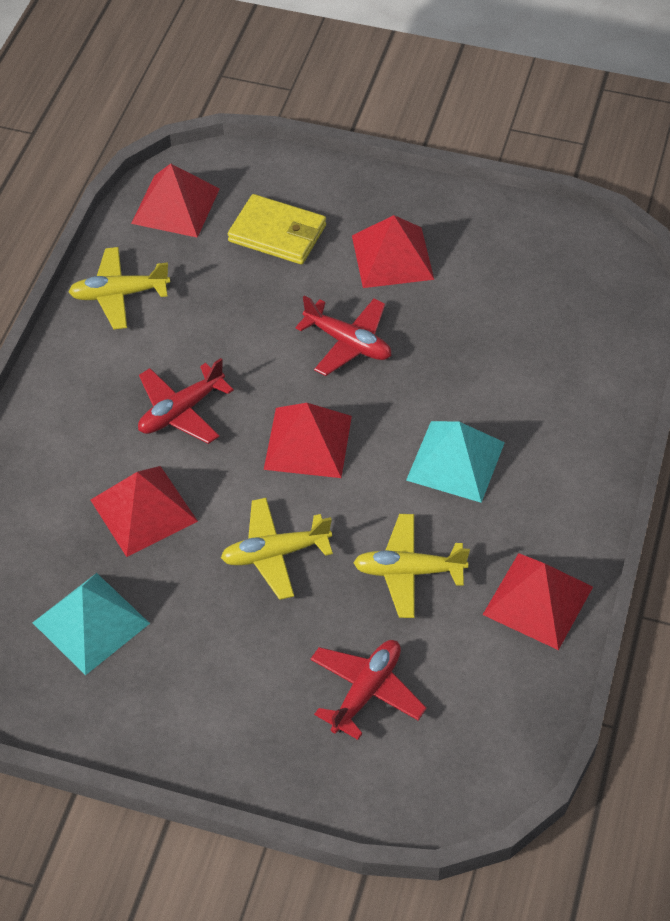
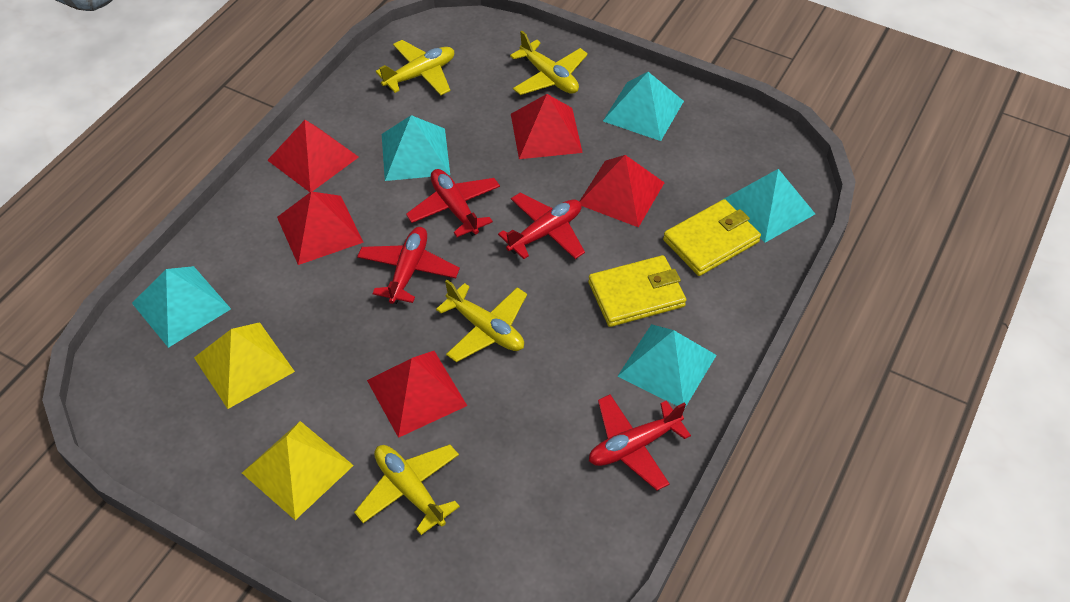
red plane: [138,358,234,444] [295,295,391,376] [310,640,427,740] = 3 -> [357,227,460,304] [406,169,500,237] [498,192,585,259] [589,395,691,491] = 4
turquoise pyramid: [33,573,150,675] [406,421,505,503] = 2 -> [132,266,231,348] [382,115,450,181] [603,72,684,141] [617,324,717,407] [722,169,815,243] = 5
yellow plane: [68,247,170,329] [221,498,333,600] [353,514,470,618] = 3 -> [354,444,460,535] [376,40,454,95] [436,280,527,362] [510,31,588,95] = 4
yellow pyramid: none = 0 -> [194,322,295,409] [242,421,354,520] = 2
yellow wallet: [228,194,326,264] = 1 -> [588,255,686,327] [663,199,761,276] = 2

